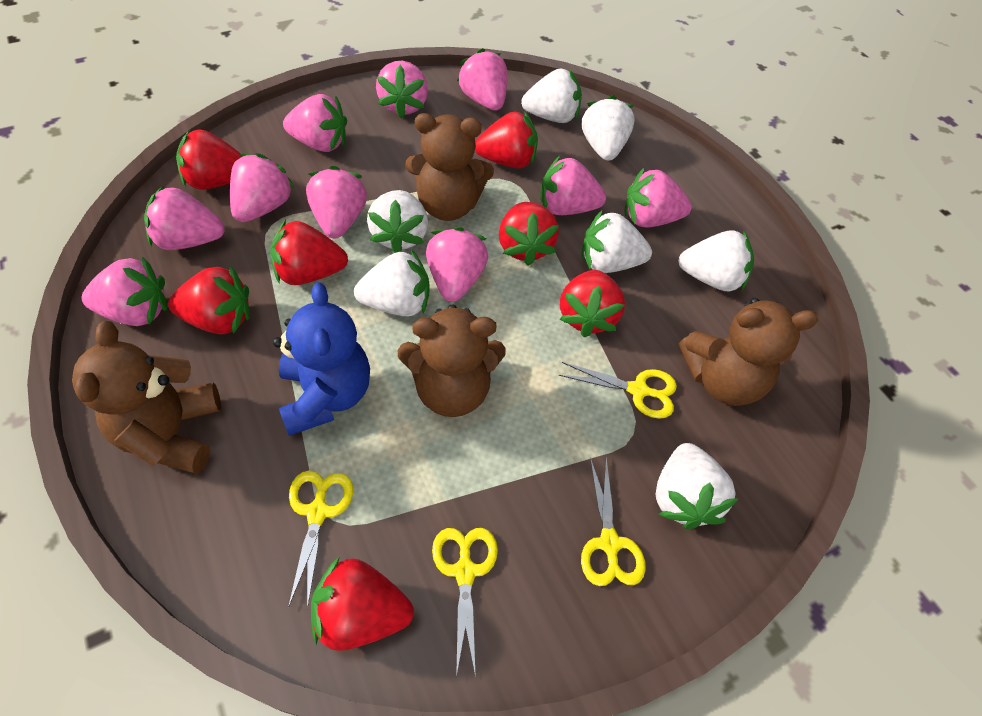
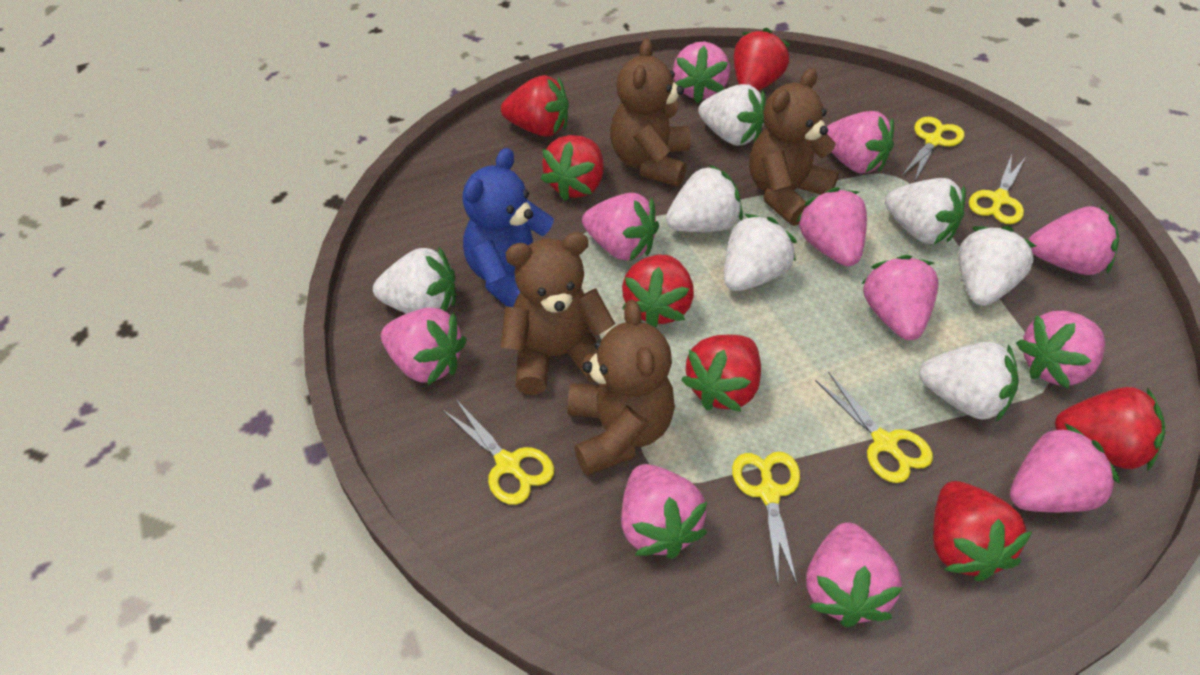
pink strawberry: [81,256,167,326] [144,186,225,250] [230,153,295,222] [283,94,347,152] [306,166,367,238] [376,61,428,119] [426,227,488,302] [457,48,507,111] [540,156,606,215] [624,168,692,227] = 10 -> [381,308,467,385] [582,193,659,261] [621,464,707,559] [673,42,730,103] [796,187,867,266] [806,522,903,627] [826,111,894,174] [861,255,938,340] [1010,423,1120,512] [1016,311,1105,389] [1029,206,1119,275] = 11
yellow scissors: [288,470,353,610] [432,528,498,677] [559,362,677,419] [581,457,646,586] = 4 -> [442,400,554,505] [732,452,800,585] [815,372,933,483] [902,117,965,183] [969,154,1026,224] = 5

